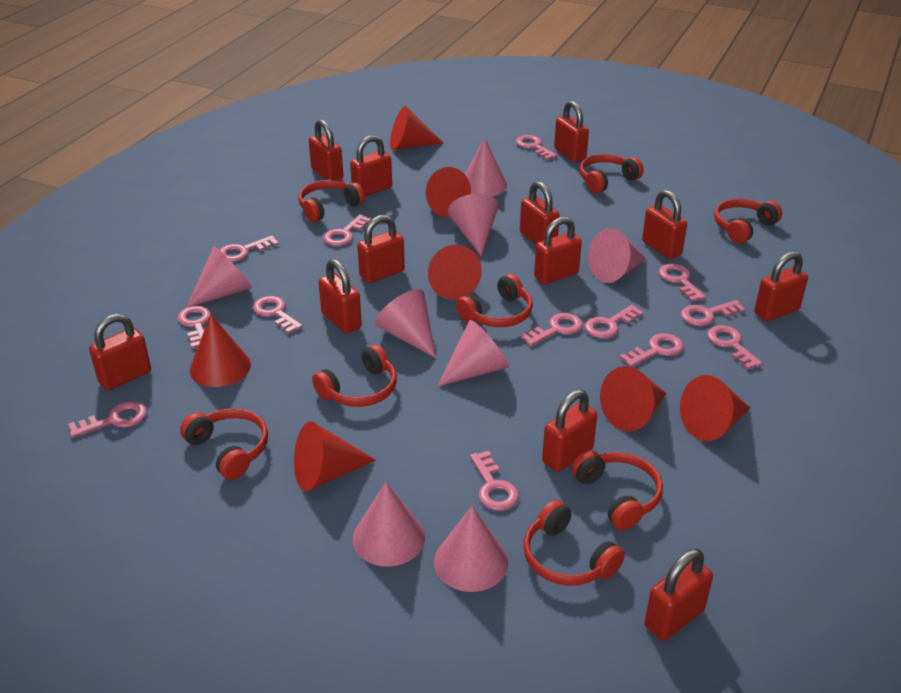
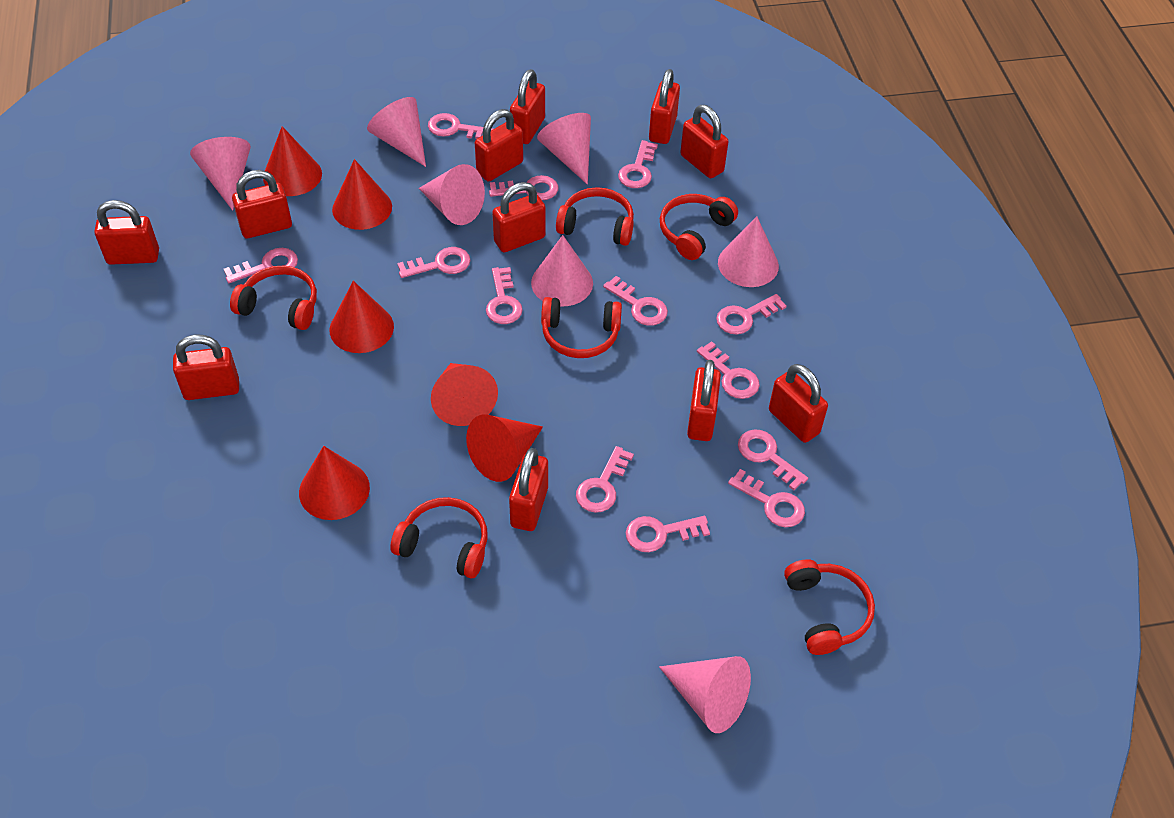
pink cone: [186,246,252,308] [353,482,425,567] [375,289,436,358] [434,506,508,592] [437,320,509,387] [448,194,498,256] [465,138,507,196] [588,228,646,283] = 8 -> [190,137,251,211] [367,97,426,167] [419,164,485,225] [531,235,593,307] [537,113,591,185] [659,656,751,733] [718,217,779,287] = 7
red cone: [190,314,251,387] [294,422,376,491] [390,106,443,150] [426,167,471,217] [428,245,482,300] [600,366,667,431] [680,375,750,441] = 7 -> [263,126,322,196] [299,446,370,520] [330,281,394,353] [332,159,392,230] [431,363,498,426] [466,414,543,482] = 6
red headphones: [180,408,268,480] [298,180,365,222] [312,344,397,407] [456,274,533,327] [523,500,625,586] [571,451,663,530] [580,154,644,193] [714,199,782,244] = 8 -> [230,266,317,330] [390,497,488,578] [541,297,622,358] [556,187,634,246] [660,194,738,260] [784,559,875,655] = 6
red padlock: [89,314,151,391] [309,119,343,180] [319,259,362,333] [350,135,392,196] [357,215,405,283] [520,181,560,244] [534,217,582,285] [542,389,597,472] [554,101,589,162] [642,190,687,259] [644,549,713,641] [754,251,808,322] = 12 -> [94,200,159,265] [173,335,239,400] [232,170,292,238] [475,109,523,181] [492,182,546,252] [509,448,548,531] [510,69,545,144] [649,69,680,144] [680,105,729,178] [687,360,721,441] [769,364,828,443] = 11

